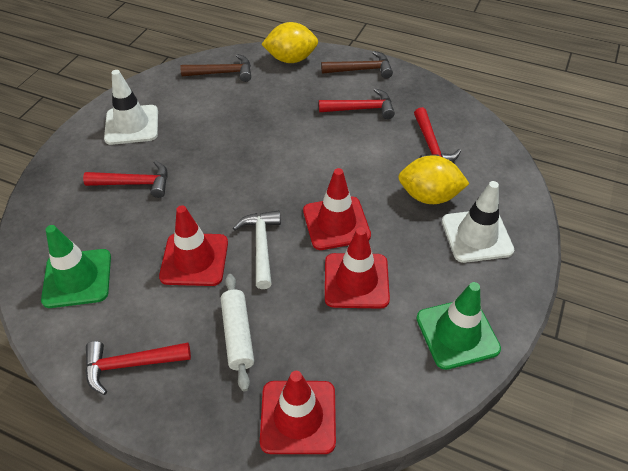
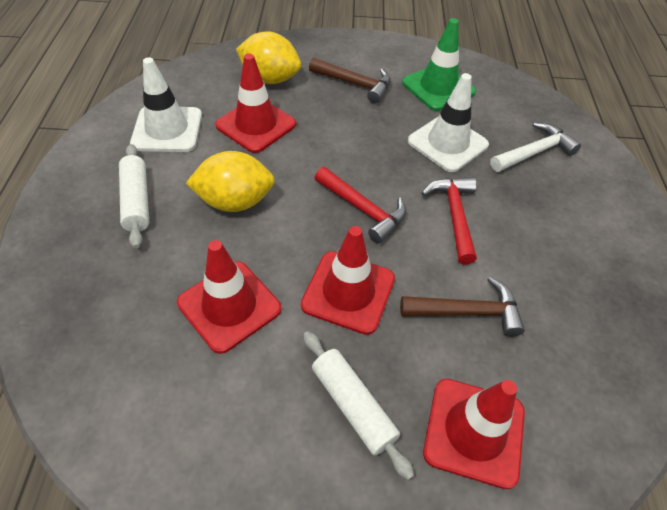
green traffic cone: [41,225,111,308] [416,282,501,370] = 2 -> [402,18,476,111] = 1
red hammer: [83,160,168,198] [85,341,191,395] [319,88,395,119] [414,107,461,162] = 4 -> [315,167,406,243] [422,177,477,264] = 2
white rolling pin: [221,274,254,391] = 1 -> [119,144,149,248] [303,331,414,480] = 2

